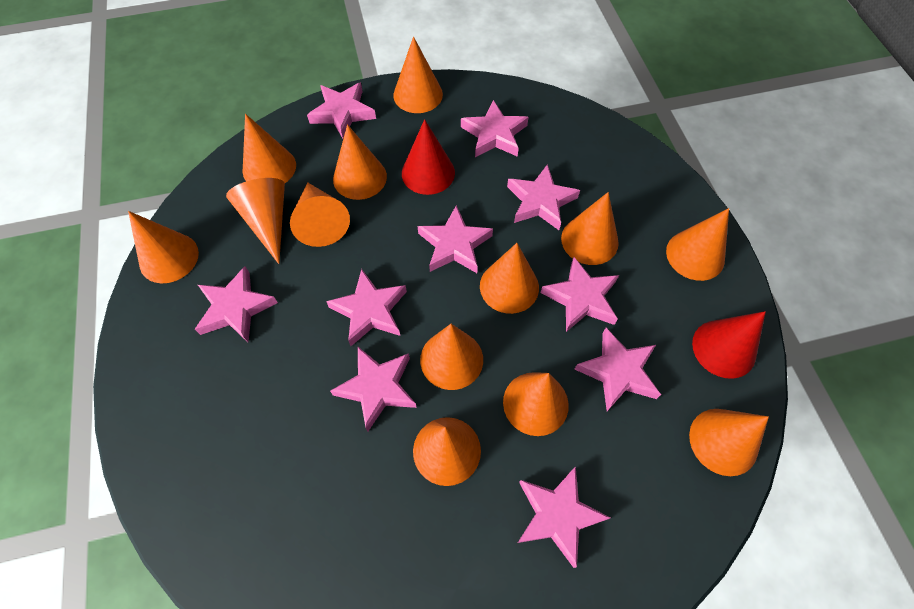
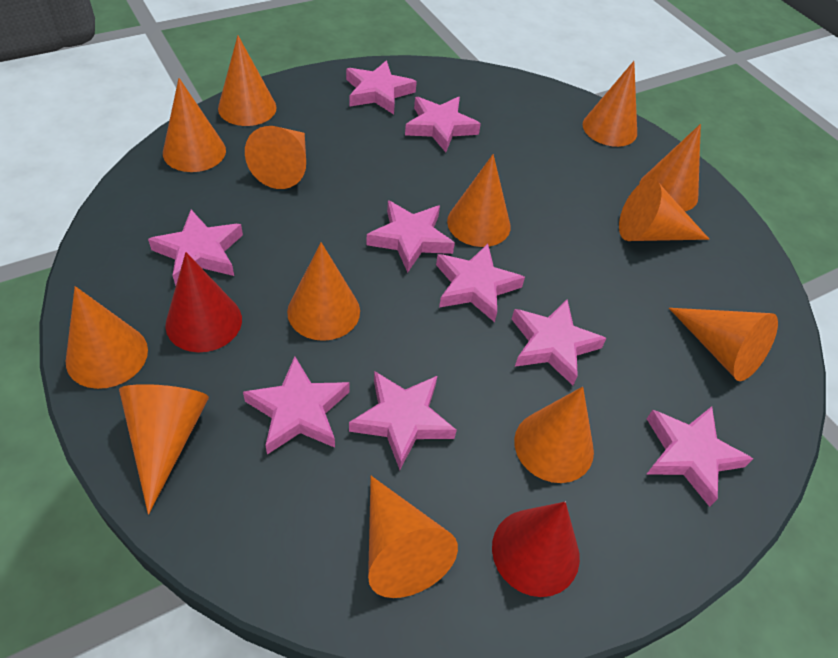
pink star: [195,266,278,342] [307,82,376,138] [326,269,407,346] [330,347,417,431] [418,205,493,273] [461,100,529,157] [507,164,580,230] [518,466,611,568] [541,257,619,332] [574,328,661,411] = 10 -> [148,210,243,286] [243,356,350,455] [346,61,417,114] [349,371,457,470] [366,200,455,273] [405,97,481,152] [436,244,525,322] [512,300,607,385] [646,406,753,507] = 9

